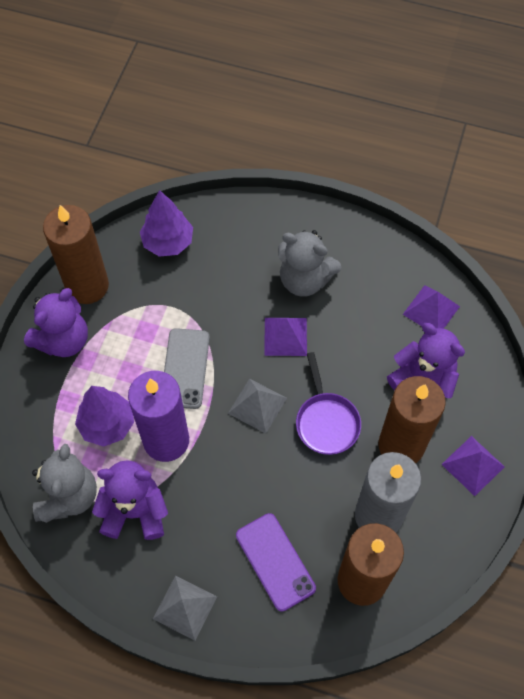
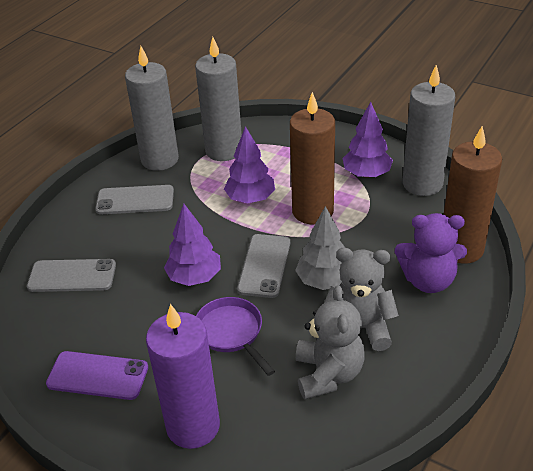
brown candle: [43,205,109,304] [337,523,404,606] [378,376,446,463] = 3 -> [290,92,335,224] [443,126,502,264] = 2
grey candle: [355,452,421,532] = 1 -> [125,46,179,171] [195,37,242,161] [402,65,455,196] = 3
grey phone: [164,328,210,409] = 1 -> [27,259,116,292] [95,185,174,214] [237,234,290,298] = 3
grey pyramid: [153,576,217,641] [228,379,287,434] = 2 -> none = 0
grey tree: none = 0 -> [295,206,345,290] = 1
purple pyramid: [264,318,307,356] [403,285,460,329] [441,436,505,496] = 3 -> none = 0
purple teddy bear: [24,288,88,357] [92,460,168,540] [387,323,465,398] = 3 -> [395,213,467,293] = 1
purple tree: [75,386,134,447] [140,190,193,257] = 2 -> [164,204,221,286] [224,126,275,203] [343,102,393,178] = 3

